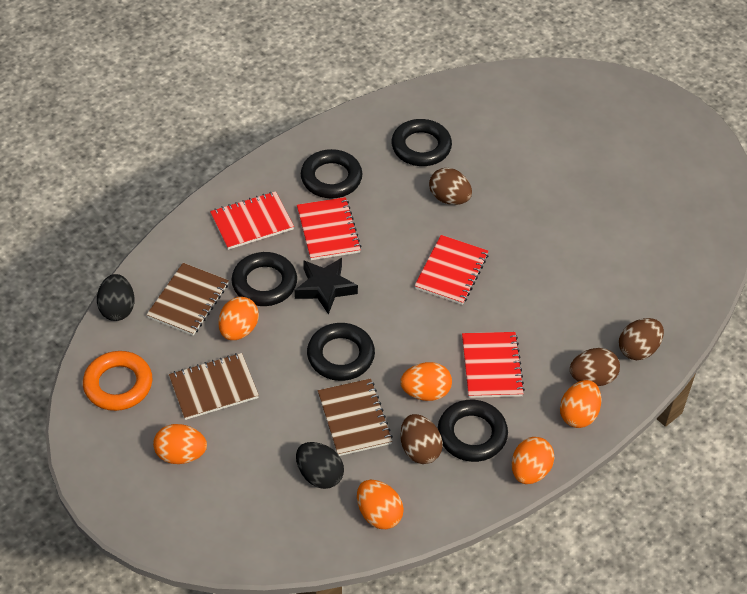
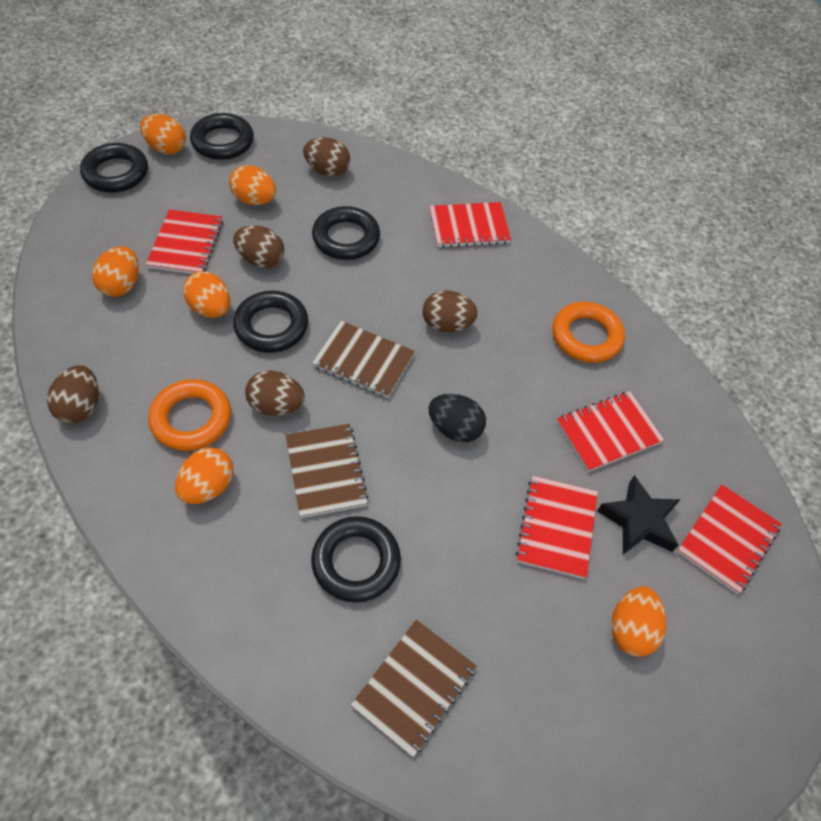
black egg: [97,274,135,321] [296,442,344,489] = 2 -> [429,394,486,442] = 1
brown egg: [400,414,443,464] [429,168,472,205] [570,348,620,386] [619,318,664,360] = 4 -> [47,365,99,423] [233,225,284,268] [245,370,305,416] [303,137,350,176] [423,290,478,332] = 5
orange ring: [83,351,152,411] = 1 -> [148,379,231,451] [552,302,625,363] = 2
red notebook: [210,191,294,250] [297,197,361,260] [414,235,488,305] [462,332,525,398] = 4 -> [146,209,223,274] [430,202,511,248] [515,476,598,579] [556,391,664,472] [677,485,782,594] = 5

